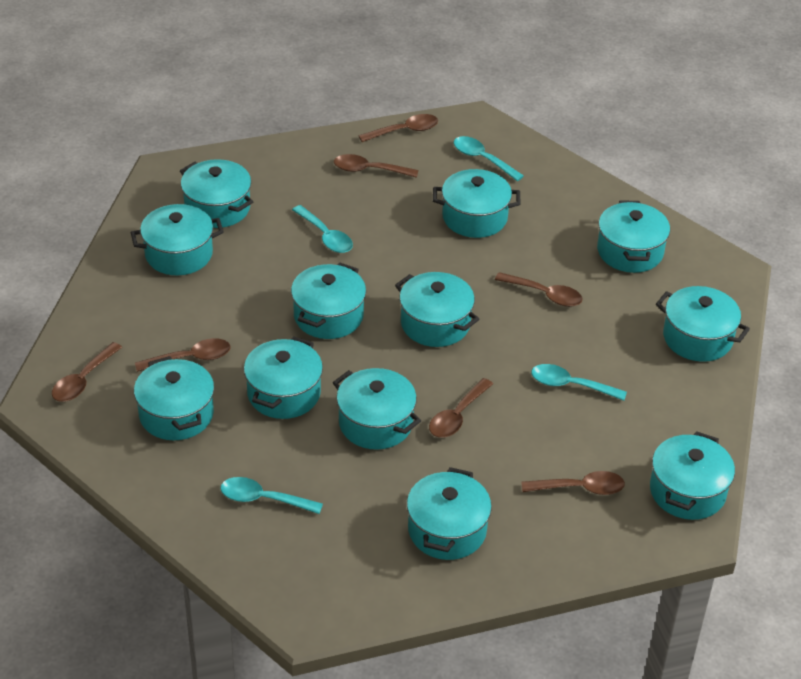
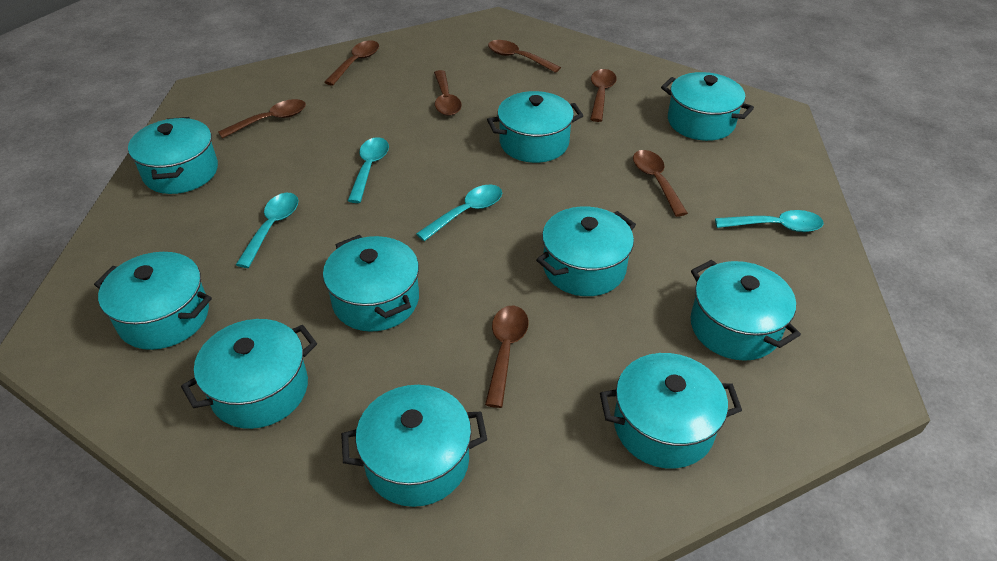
turquoise pot: [131,204,224,275] [134,356,214,440] [180,159,253,228] [244,336,323,419] [291,262,366,339] [333,368,421,450] [395,272,479,347] [407,467,492,560] [433,169,521,238] [597,200,670,273] [650,431,735,520] [656,286,750,362] = 12 -> [94,252,212,350] [128,117,218,194] [181,319,317,429] [323,235,419,332] [341,385,487,507] [487,91,584,163] [536,207,636,296] [600,353,742,469] [661,72,754,141] [691,260,801,361] = 10

